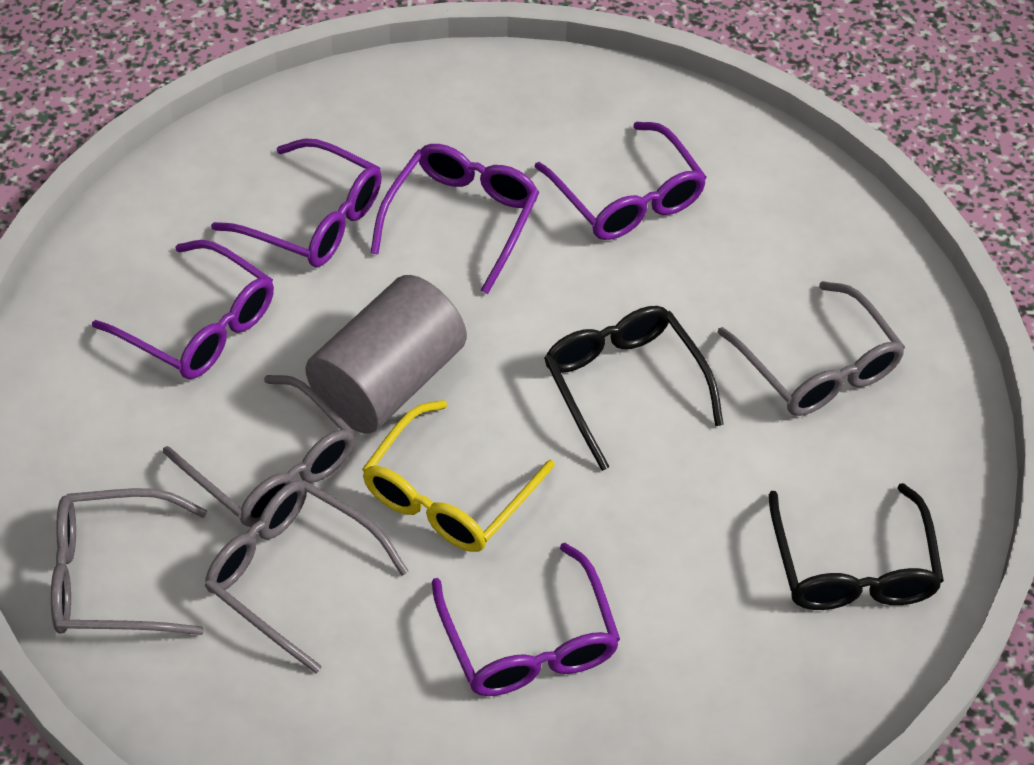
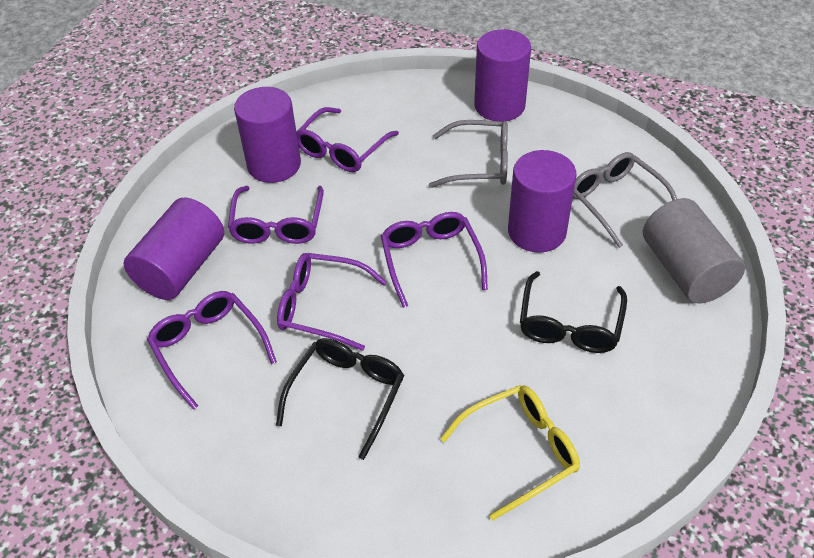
grey glasses: [51,488,207,635] [163,375,354,527] [205,480,409,673] [717,281,905,416] = 4 -> [429,120,508,188] [573,152,677,248] = 2
purple cylinder: none = 0 -> [124,198,224,300] [234,87,301,183] [474,29,531,121] [508,150,577,253] = 4

